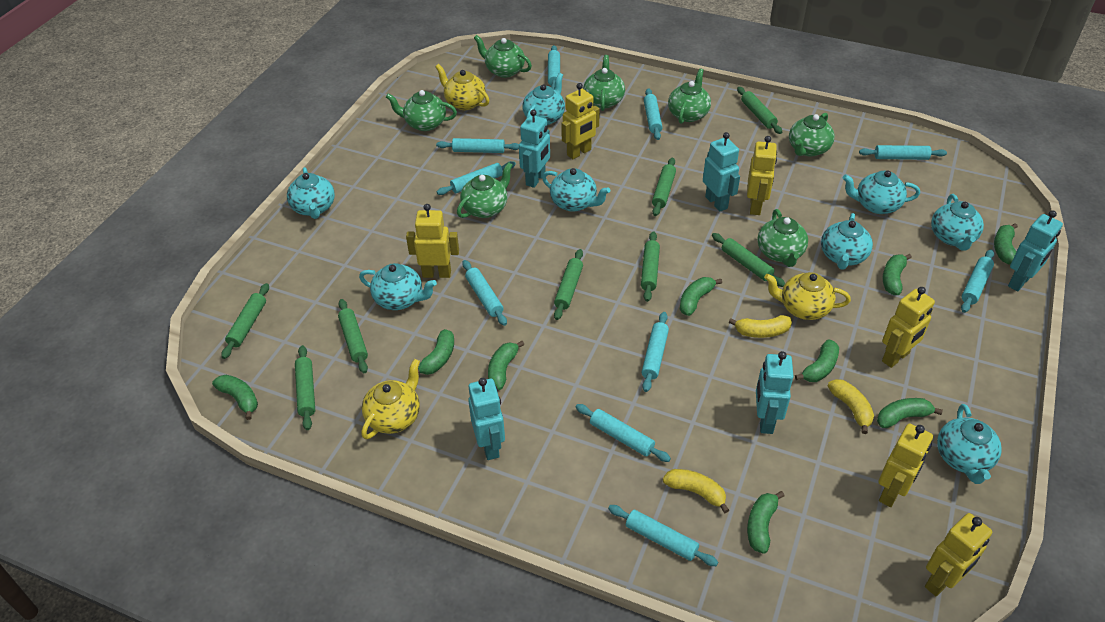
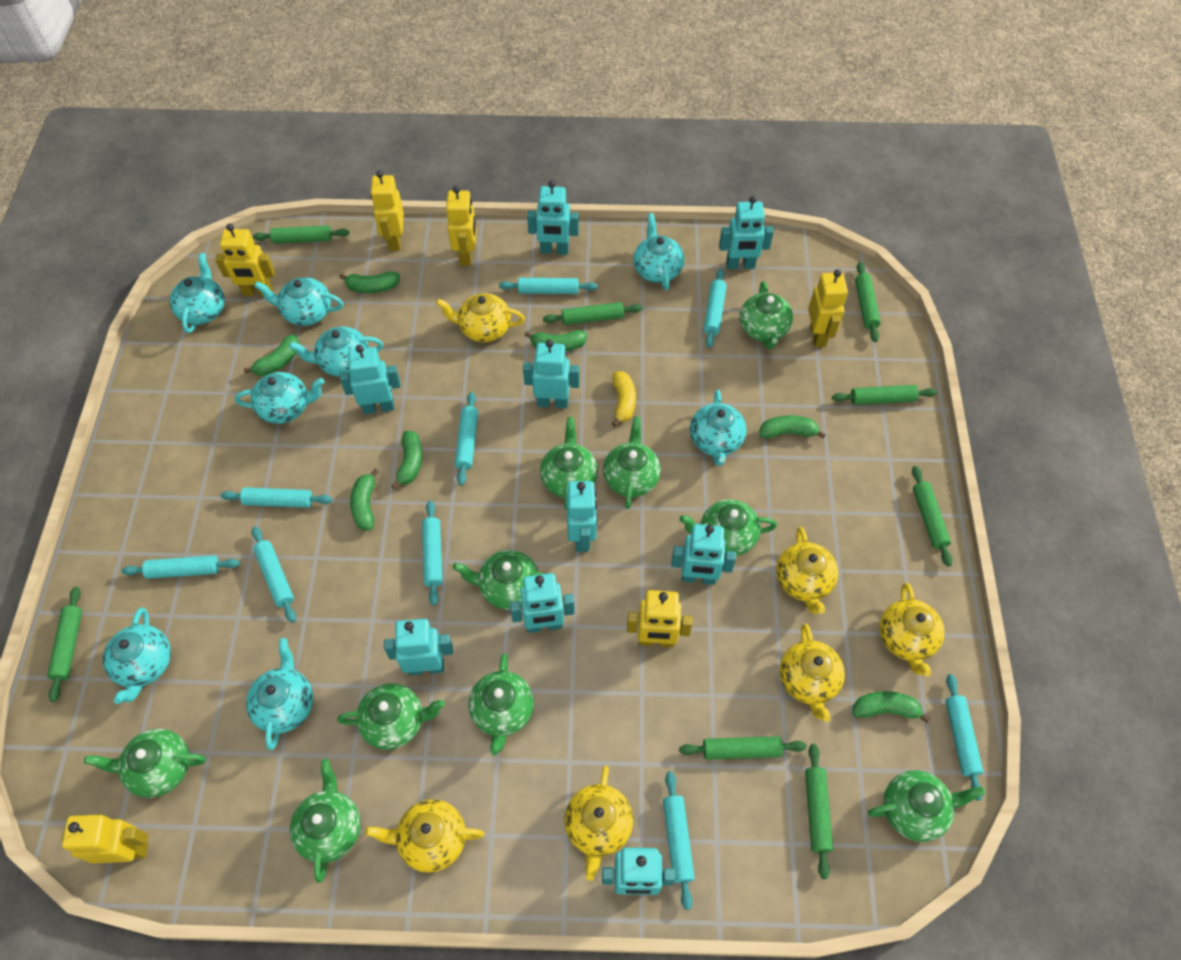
green banana: [212,375,258,420] [418,329,454,375] [488,341,524,390] [680,277,722,316] [747,491,785,554] [795,339,839,382] [877,398,943,428] [883,254,912,295] [994,223,1018,265] = 9 -> [244,334,300,376] [339,271,400,293] [350,469,379,530] [391,431,423,489] [525,330,587,352] [759,415,826,438] [852,691,930,723] = 7
green teapot: [386,90,457,131] [457,162,513,218] [474,35,532,78] [583,55,625,111] [668,68,711,124] [757,209,808,267] [789,113,835,156] = 7 -> [84,729,206,798] [290,759,361,883] [337,683,445,750] [453,550,544,610] [469,653,534,755] [540,417,598,510] [603,416,661,509] [679,499,777,556] [740,281,793,349] [868,770,985,842] = 10
turquoise robot: [468,378,505,460] [519,109,550,188] [703,132,740,212] [756,351,794,434] [1008,210,1063,291] = 5 -> [340,345,401,414] [384,619,453,675] [510,573,575,633] [523,340,580,408] [527,181,579,255] [567,481,597,552] [602,848,676,895] [671,524,736,585] [719,196,774,269] = 9
turquoise rolling pin: [436,138,519,153] [437,161,516,195] [462,260,507,326] [548,45,560,89] [576,404,671,462] [608,505,718,566] [642,312,669,392] [644,88,663,140] [859,145,947,160] [961,249,994,313] = 10 -> [122,555,240,579] [221,487,332,508] [252,526,296,623] [422,501,443,606] [455,392,478,486] [499,278,598,294] [663,771,695,910] [704,268,727,348] [946,674,983,800] = 9
yellow banana: [663,469,729,513] [729,315,792,338] [828,379,874,434] = 3 -> [612,371,636,427] = 1
yellow teapot: [362,359,420,439] [435,64,489,110] [764,272,851,320] = 3 -> [365,799,484,873] [436,293,525,342] [564,765,633,881] [776,527,838,614] [779,623,845,722] [879,583,945,676] = 6

